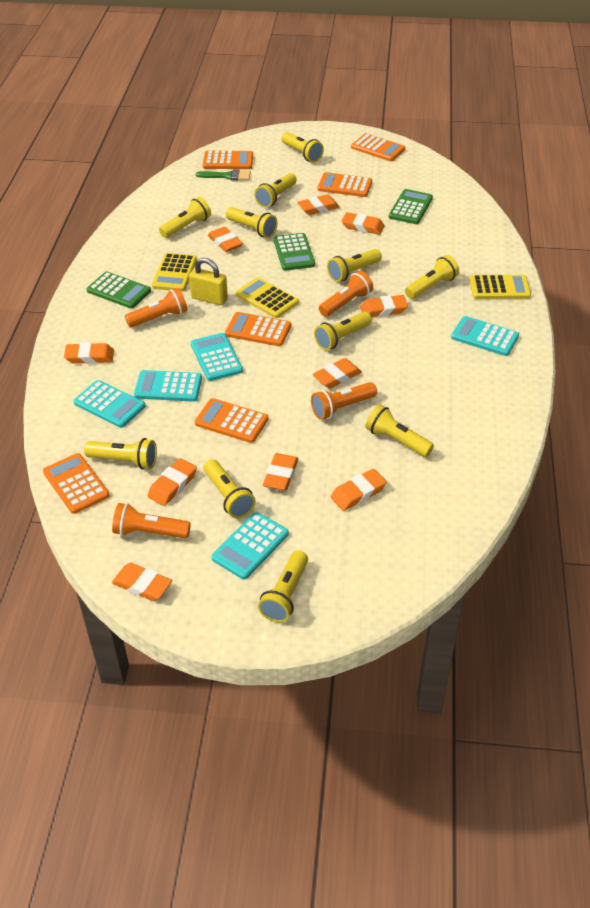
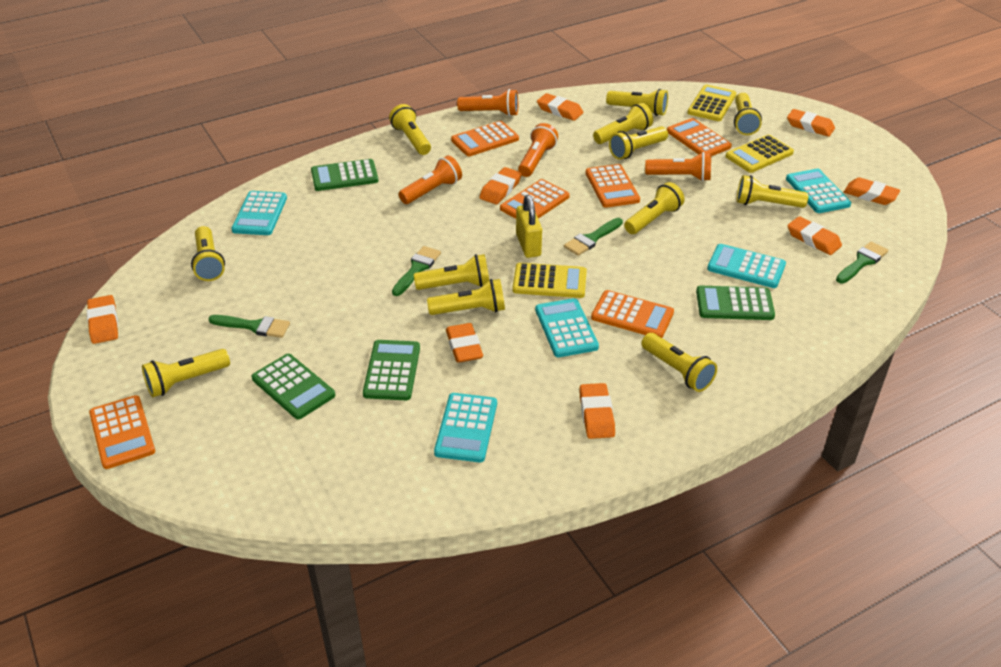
green brush: [196,169,251,181] = 1 -> [208,315,290,338] [392,246,441,296] [564,218,623,256] [836,241,888,283] = 4
green calculator: [87,272,151,308] [274,233,315,271] [389,189,433,224] = 3 -> [252,354,335,419] [311,159,378,191] [363,340,420,400] [696,286,775,320] = 4
orange eraser: [64,342,114,364] [112,563,172,601] [147,458,197,506] [208,227,243,252] [263,453,299,491] [297,194,340,215] [313,358,362,389] [331,469,387,511] [342,212,385,235] [360,295,408,317] = 10 -> [87,295,118,344] [446,323,483,363] [479,167,522,204] [537,93,583,121] [579,383,615,439] [787,109,835,137] [787,216,842,255] [844,177,900,205] = 8
yellow flashlight: [84,438,157,469] [159,197,211,238] [204,459,256,518] [226,207,277,238] [254,173,297,208] [258,551,308,623] [281,132,324,162] [314,312,372,350] [327,249,382,282] [365,405,434,457] [405,255,459,299] = 11 -> [142,349,230,397] [191,226,225,281] [389,104,431,155] [414,254,489,290] [427,279,505,315] [593,103,653,144] [606,89,668,116] [609,126,668,160] [624,182,684,234] [641,333,717,392] [734,93,762,135] [737,175,809,208] = 12

